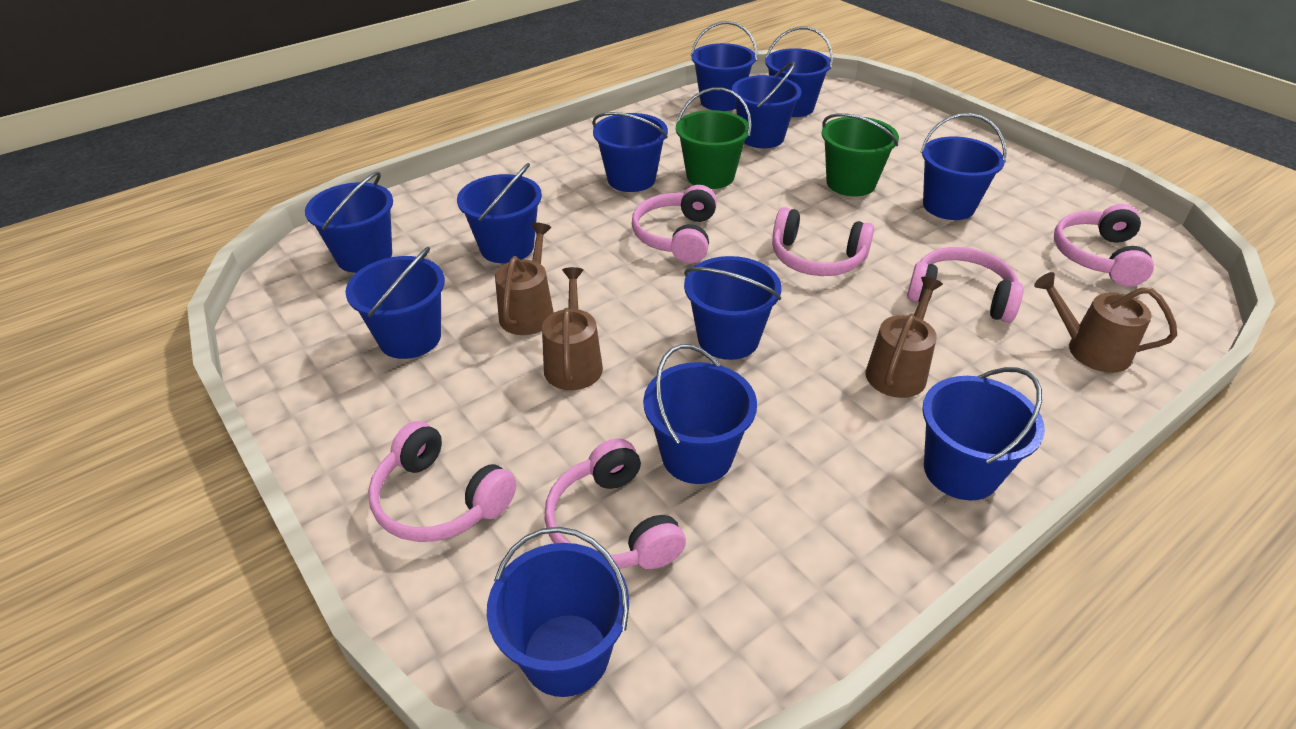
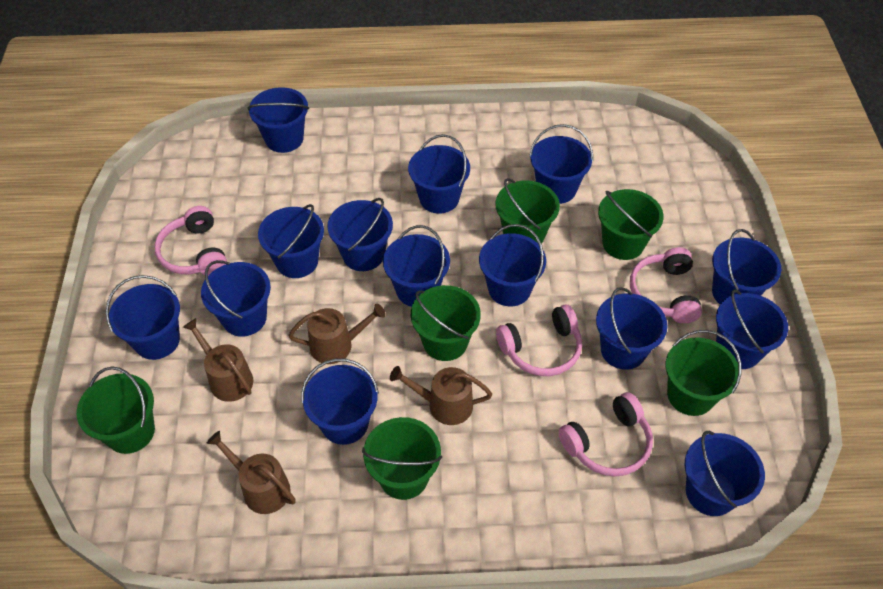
blue bucket: [305,172,393,273] [345,247,445,359] [457,163,542,263] [487,527,629,697] [592,112,668,192] [643,344,757,484] [684,256,782,360] [691,21,757,111] [732,62,801,148] [765,27,833,117] [920,113,1007,220] [922,367,1045,500] = 12 -> [106,275,180,360] [201,260,271,337] [247,87,309,153] [258,204,324,278] [301,358,379,445] [327,198,393,271] [383,225,450,307] [408,134,470,213] [479,224,546,306] [529,124,593,204] [596,287,667,370] [685,431,765,516] [712,229,781,304] [716,289,788,369] = 14
green bucket: [676,87,752,189] [821,113,899,196] = 2 -> [76,367,155,454] [362,417,442,500] [411,285,481,361] [495,178,560,244] [598,189,664,260] [666,330,742,416] = 6
pink headphones: [368,421,516,542] [544,438,686,569] [632,185,717,263] [772,207,874,276] [907,247,1024,322] [1054,204,1154,286] = 6 -> [154,206,227,275] [496,305,582,376] [558,392,653,476] [630,247,702,323] = 4

